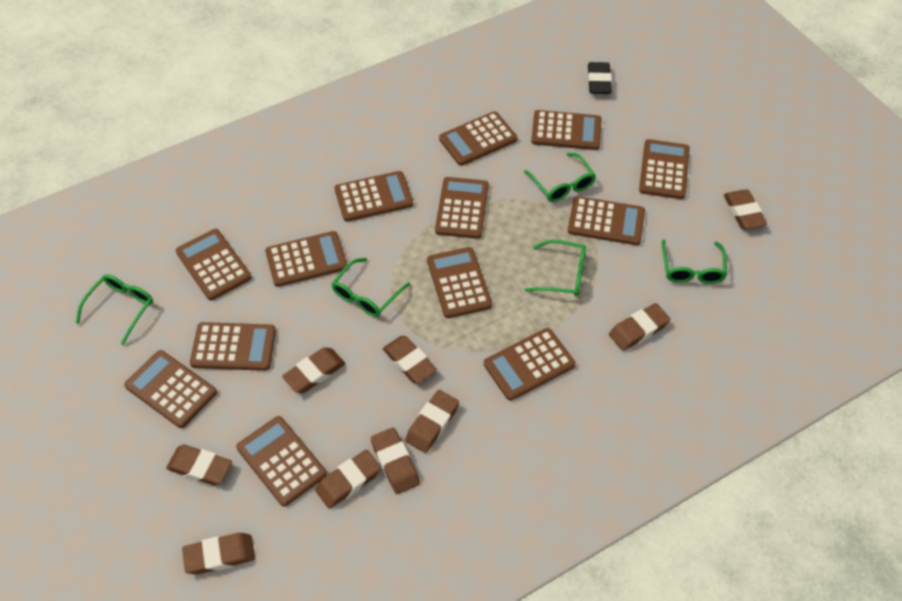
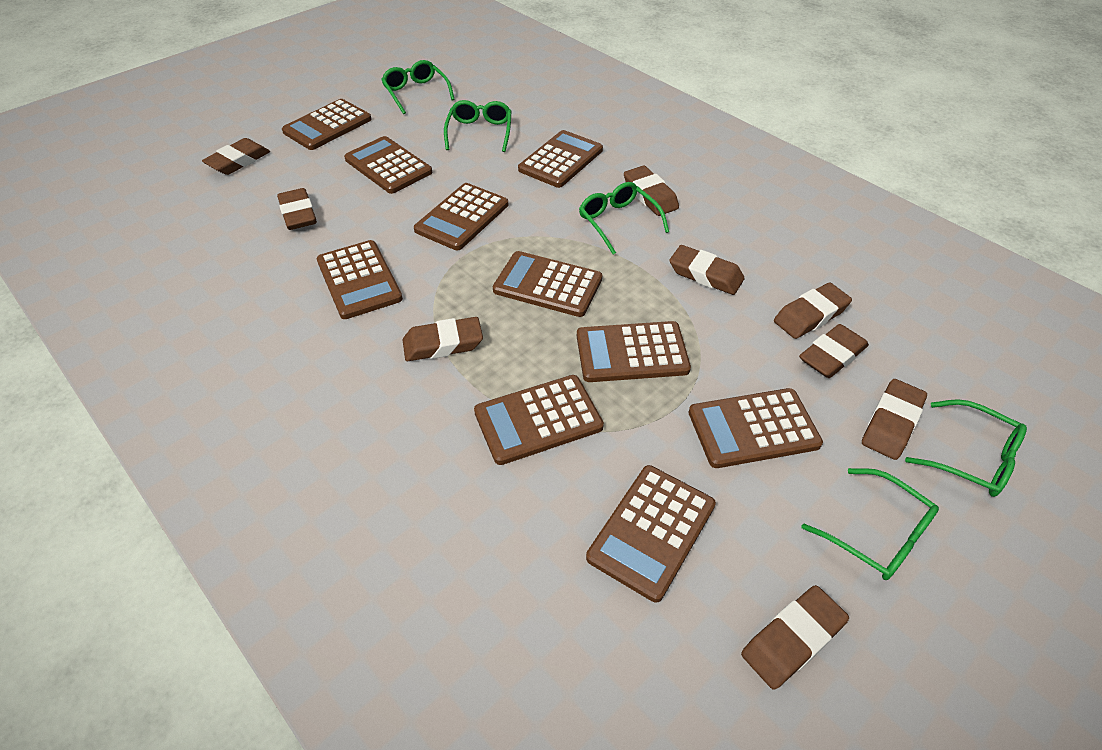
black eraser: [588,62,612,94] = 1 -> none = 0
brown calculator: [124,350,217,428] [176,229,251,300] [190,322,276,371] [236,416,327,507] [265,231,347,287] [335,171,413,222] [427,247,492,318] [435,177,489,239] [439,111,517,166] [484,328,575,401] [531,110,601,150] [568,196,645,245] [639,139,690,199] = 13 -> [282,99,372,150] [317,240,403,319] [344,136,433,194] [414,183,508,251] [474,375,604,465] [493,251,602,317] [518,130,603,188] [577,321,691,382] [586,465,716,602] [689,388,823,468] = 10

